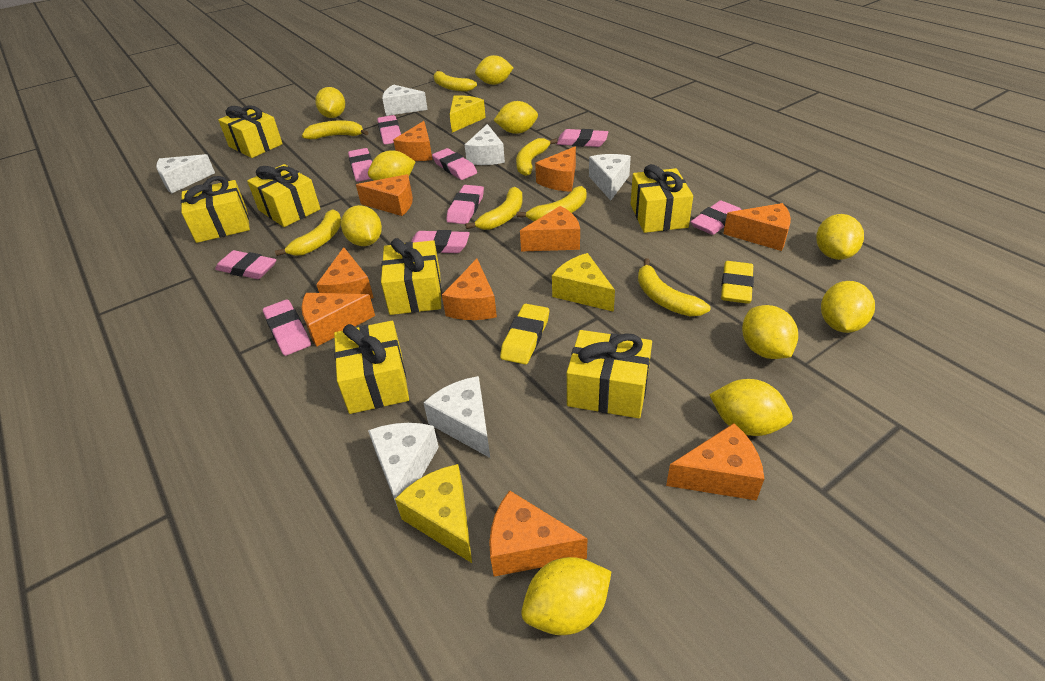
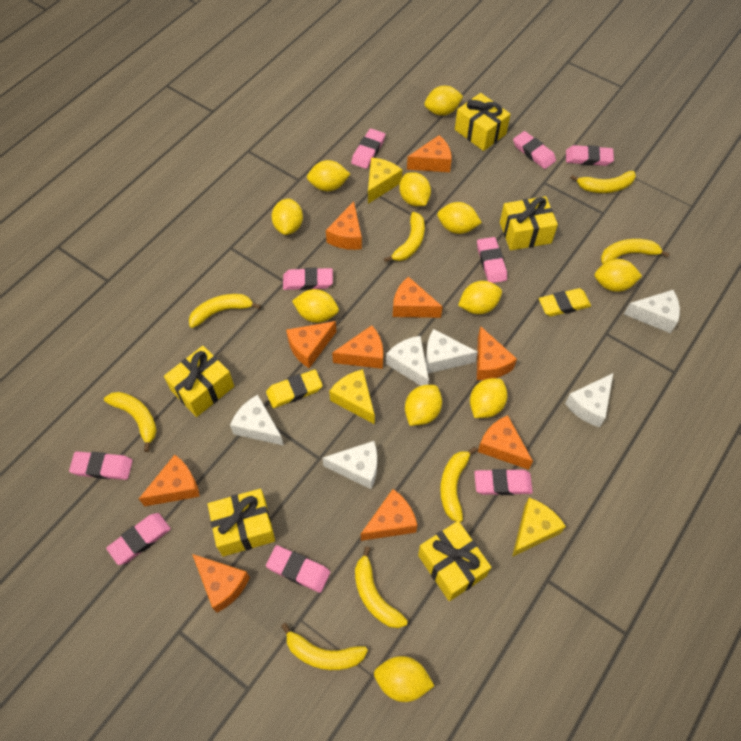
yellow banana: [275,209,341,256] [302,120,369,139] [434,70,477,92] [465,187,523,230] [516,138,558,176] [517,186,586,221] [638,258,710,316] = 7 -> [104,392,157,452] [189,294,261,328] [281,623,368,670] [355,546,408,628] [384,212,425,262] [440,447,477,523] [570,171,636,193] [601,239,670,264] = 8
yellow gift: [181,176,250,243] [218,106,283,158] [247,164,320,227] [334,321,409,414] [381,238,441,315] [567,330,652,418] [631,164,693,233] = 7 -> [164,346,234,417] [207,489,275,557] [418,521,491,601] [455,93,511,151] [500,196,558,251] = 5
yellow lemon: [315,87,345,118] [341,205,382,246] [368,150,415,181] [475,55,514,85] [494,101,538,134] [521,557,612,635] [709,379,793,436] [742,305,798,359] [816,214,864,260] [821,281,875,333] = 10 -> [271,198,303,235] [292,289,339,323] [307,160,350,191] [374,656,434,702] [399,172,431,206] [405,385,442,426] [424,86,463,116] [437,202,482,234] [458,281,502,314] [470,378,507,418] [595,259,642,292] = 11

